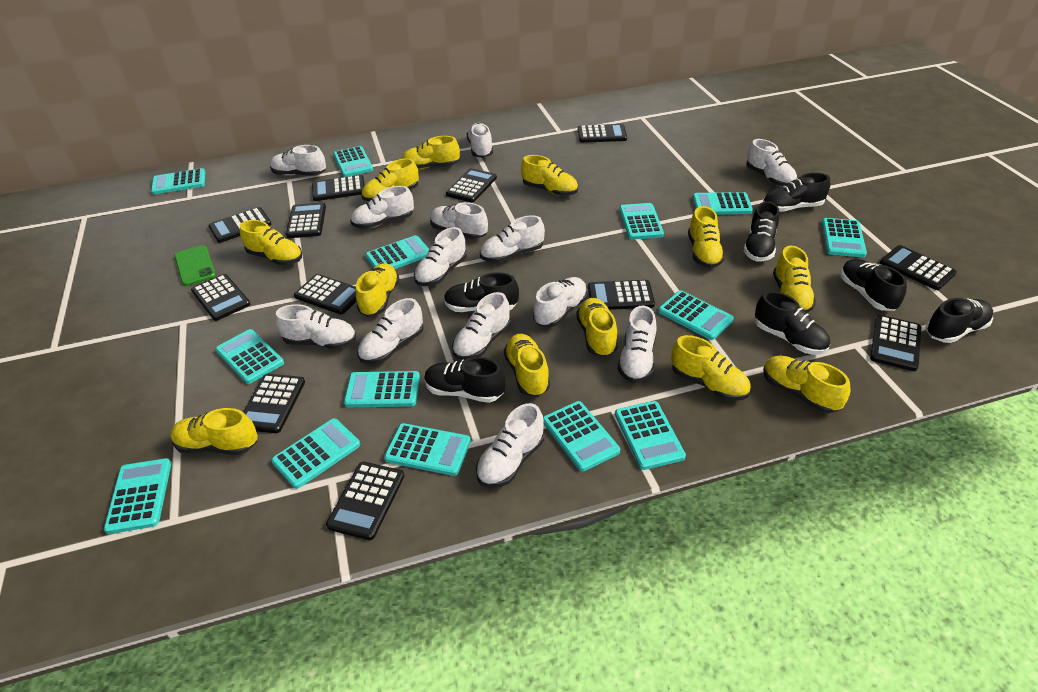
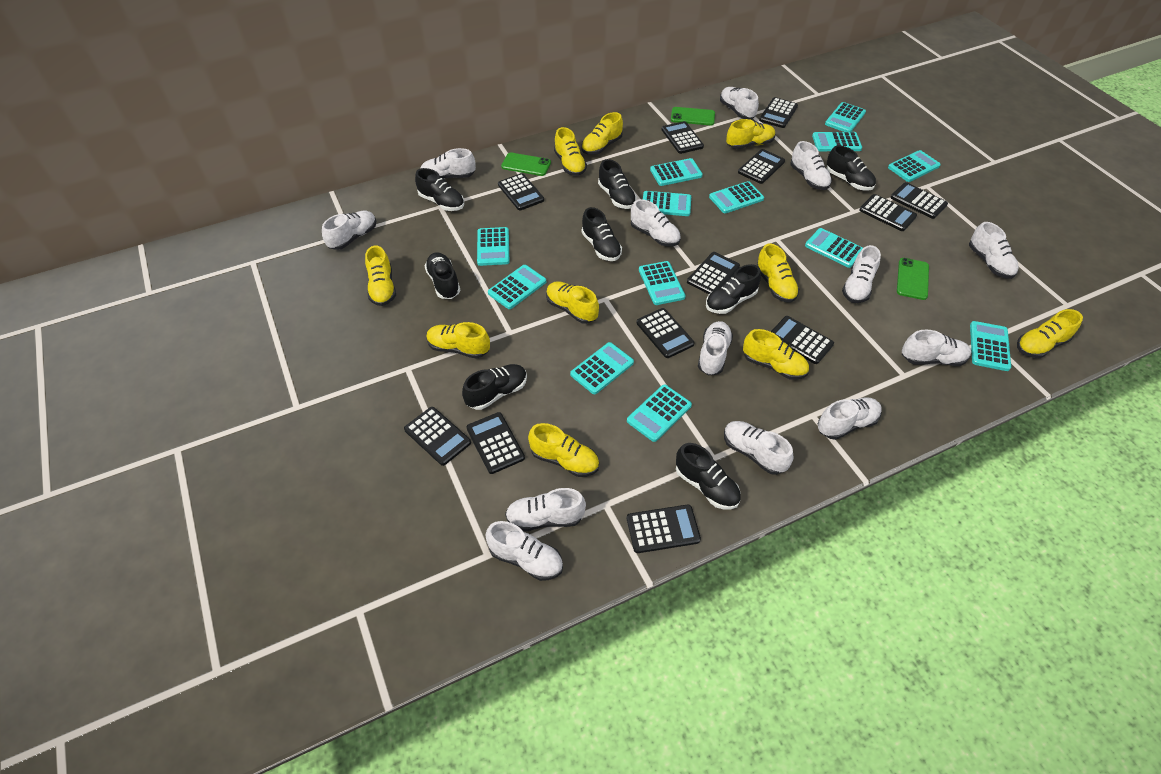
black shoe: [424,357,505,403] [444,272,519,312] [744,201,779,261] [755,291,830,355] [763,173,830,212] [840,259,907,311] [925,298,993,343] = 7 -> [415,168,464,211] [425,252,460,299] [462,364,527,410] [582,207,622,261] [598,159,637,209] [676,443,741,509] [706,264,761,314] [826,145,876,191] = 8
green phone: [174,245,216,286] = 1 -> [501,152,551,176] [671,107,715,125] [897,258,929,300] = 3
turquoise calculator: [104,458,171,534] [151,168,205,195] [216,329,284,384] [271,418,360,489] [333,146,373,177] [344,371,420,407] [366,235,429,269] [384,423,471,476] [543,401,620,472] [615,401,686,470] [619,203,664,240] [658,290,734,340] [692,192,753,214] [822,218,867,257] = 14 -> [477,227,509,266] [488,265,546,309] [570,342,634,394] [627,384,692,442] [639,261,686,305] [643,191,691,216] [650,158,703,186] [709,181,764,213] [805,228,863,268] [812,132,862,151] [825,102,866,132] [888,150,941,182] [970,321,1011,371] = 13
yellow shoe: [170,408,258,455] [240,220,302,265] [356,263,400,317] [362,158,419,201] [401,136,460,170] [504,334,550,397] [521,155,578,196] [576,298,618,357] [671,335,751,401] [688,206,725,268] [763,356,850,413] [773,246,816,313] = 12 -> [365,246,396,306] [426,322,490,359] [528,423,599,477] [546,281,599,324] [554,127,587,176] [581,112,623,155] [726,119,776,149] [743,329,809,380] [757,243,799,303] [1017,309,1083,358] = 10

